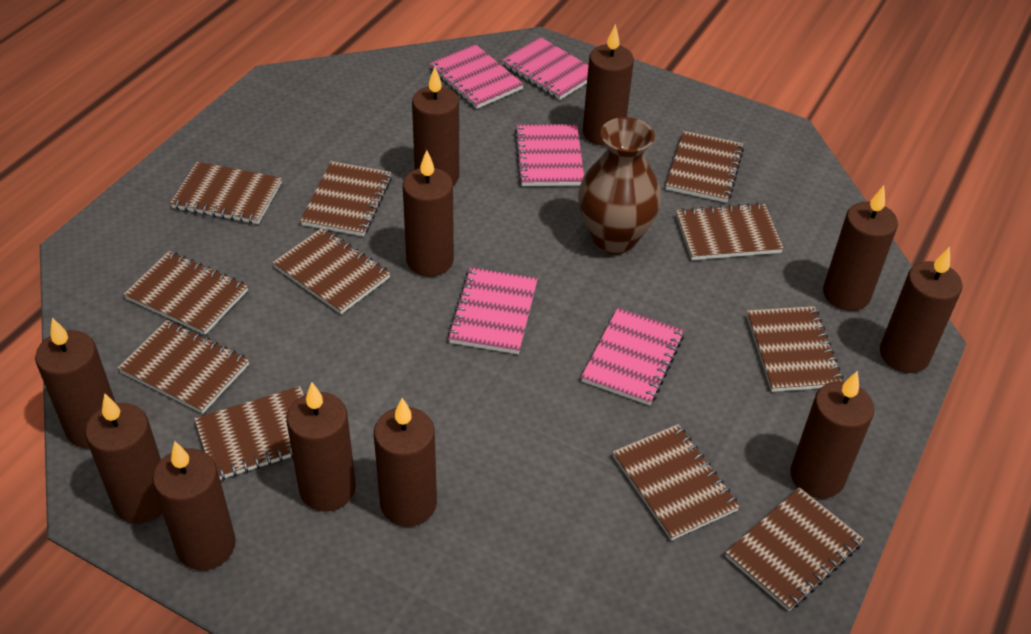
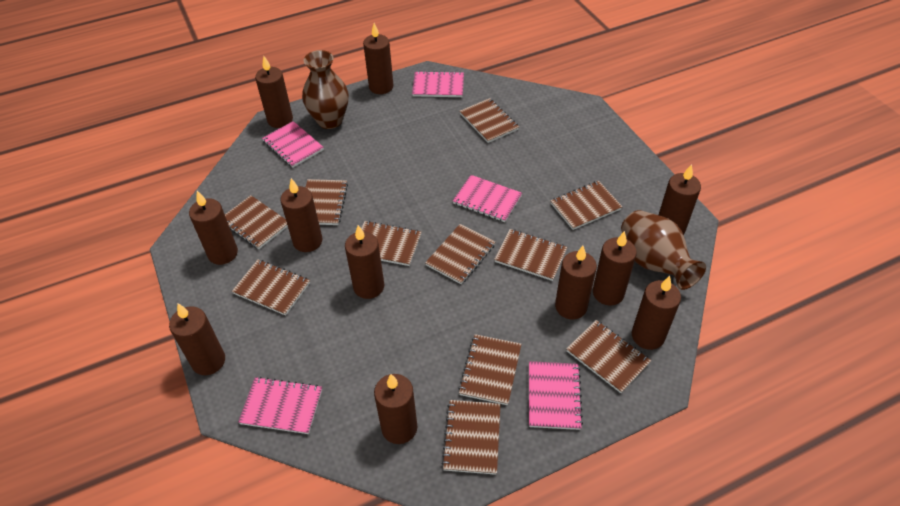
brown vase: [578,117,661,254] = 1 -> [302,50,349,129] [621,210,706,290] = 2

